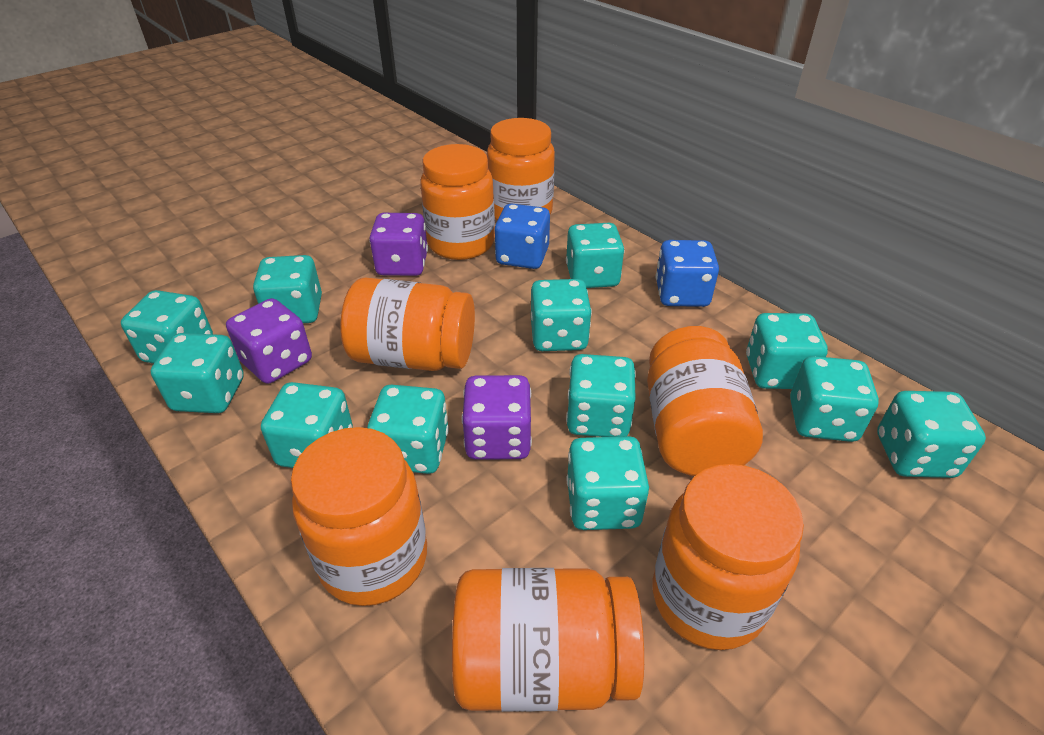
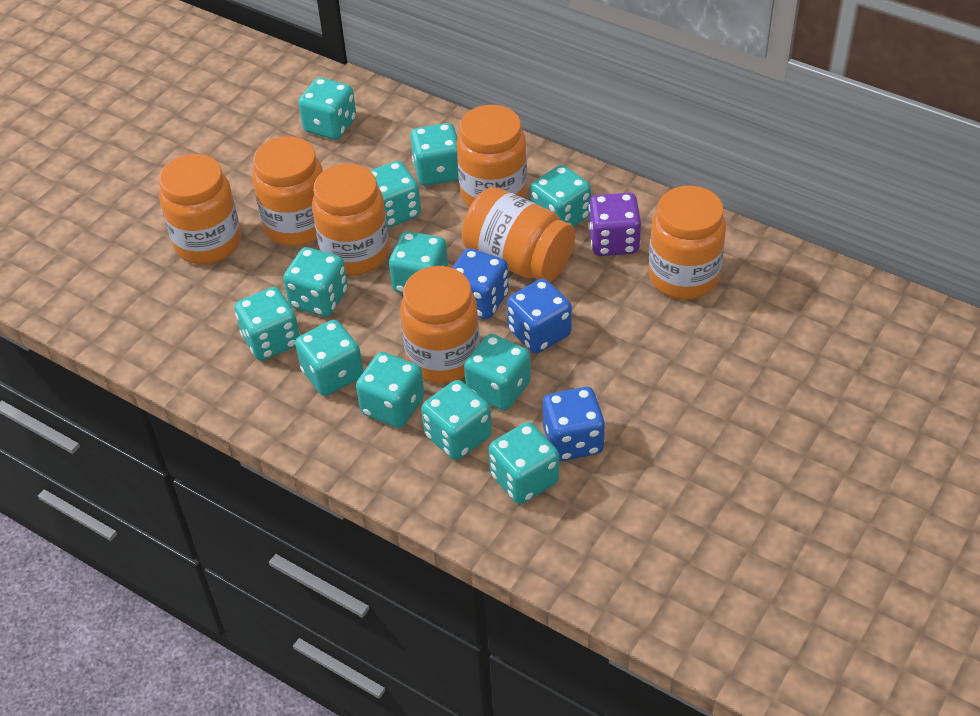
blue dice: [494,203,550,269] [656,240,719,307] = 2 -> [452,248,509,320] [507,279,572,354] [543,387,605,461] = 3
purple dice: [226,298,312,384] [369,213,428,276] [462,375,532,460] = 3 -> [588,193,641,256] = 1

